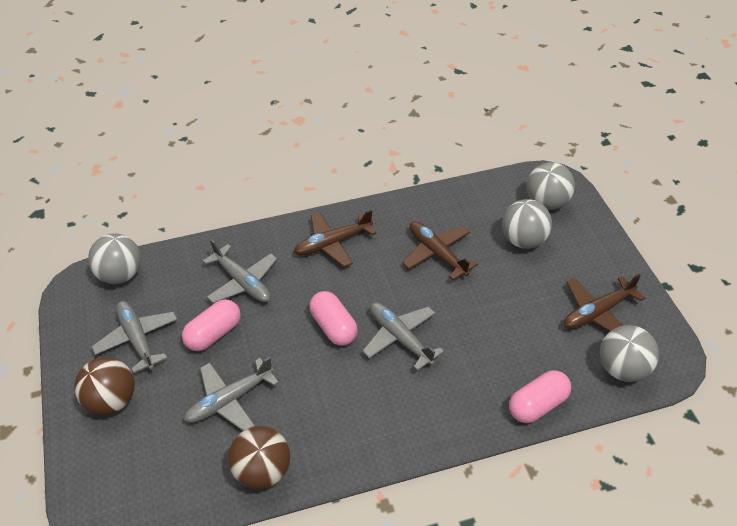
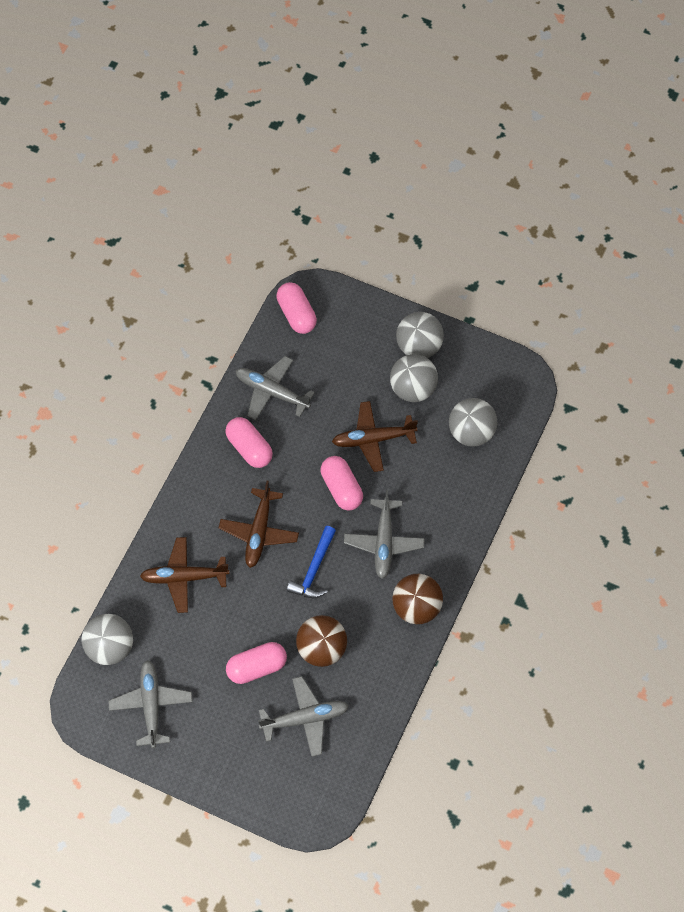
blue hammer: none = 0 -> [287,526,336,598] = 1
pink capsule: [182,299,241,351] [309,291,358,346] [509,370,571,423] = 3 -> [225,417,273,468] [226,642,287,684] [276,282,317,334] [321,456,363,511] = 4

